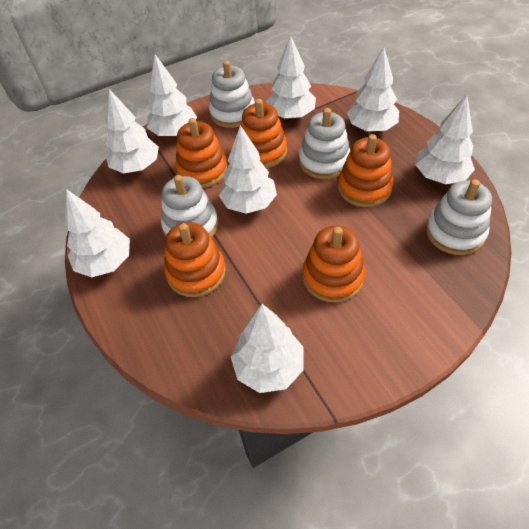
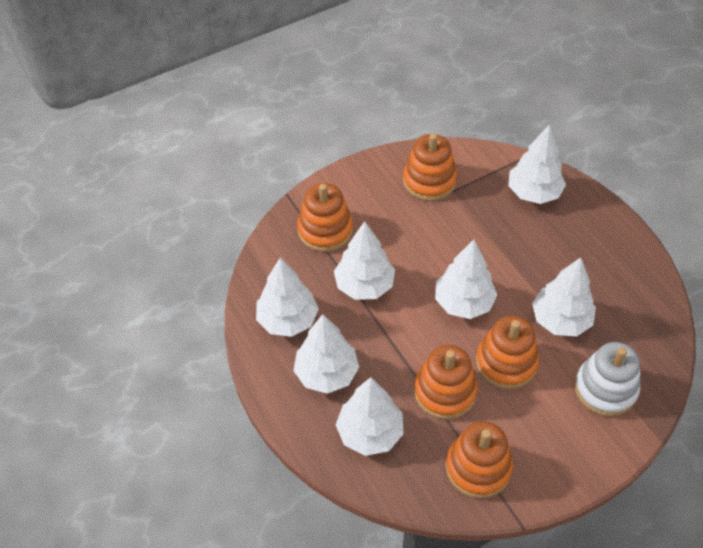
white stacking toy: [161,175,218,238] [209,61,255,128] [299,108,350,179] [426,179,492,255] = 4 -> [574,342,640,417] = 1
white tree: [65,189,130,277] [105,89,159,173] [147,54,197,136] [219,125,277,214] [231,304,304,393] [266,35,316,119] [347,47,399,132] [415,95,475,184] = 8 -> [256,258,319,337] [293,314,359,394] [334,221,395,300] [336,377,404,456] [435,239,497,319] [508,124,566,204] [532,258,596,336] = 7

